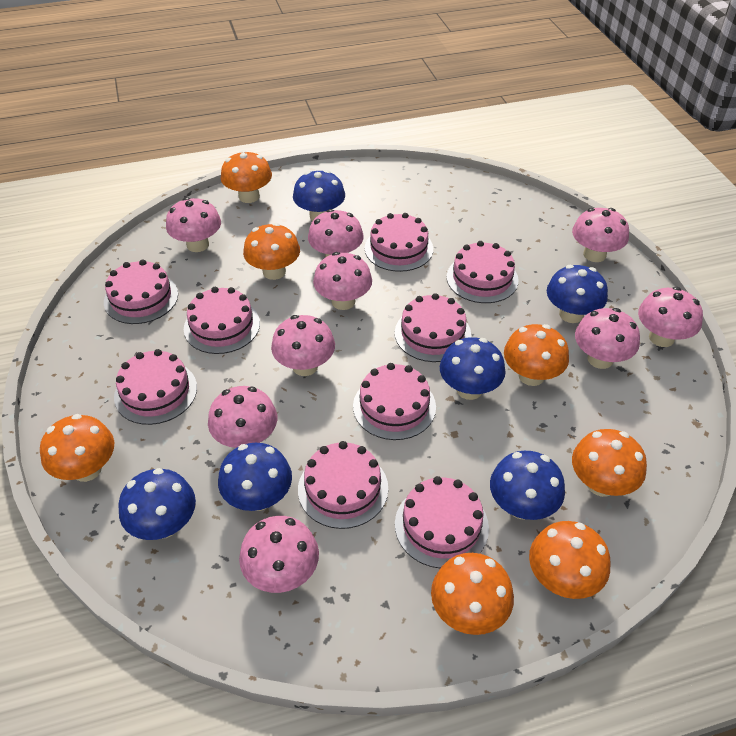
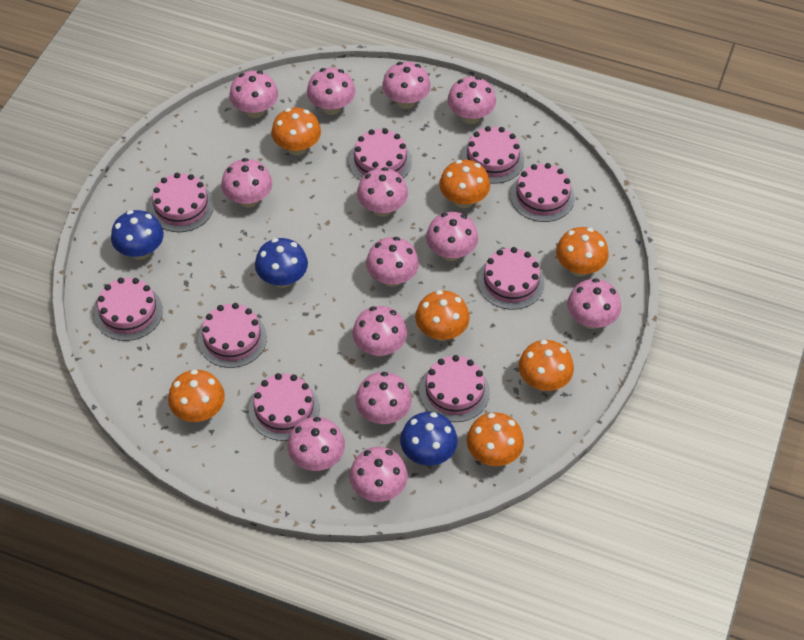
blue mushroom: [118,468,196,540] [218,443,292,511] [293,170,345,221] [440,337,506,400] [490,451,565,520] [547,265,608,323] = 6 -> [111,210,164,260] [255,238,308,288] [400,412,458,466] = 3
pink mushroom: [166,197,221,252] [208,386,277,448] [239,516,319,593] [271,315,335,376] [308,209,364,258] [313,252,372,310] [572,208,629,262] [575,308,640,369] [638,287,703,347] = 9 -> [221,158,272,208] [229,71,278,118] [287,417,345,471] [307,68,355,115] [349,447,408,502] [353,306,407,357] [355,372,412,424] [357,167,408,217] [366,237,419,287] [382,62,431,109] [426,212,478,261] [447,76,496,124] [567,278,621,329] = 13

